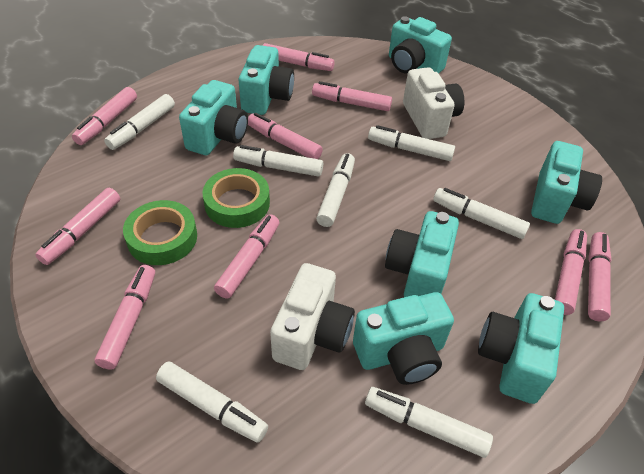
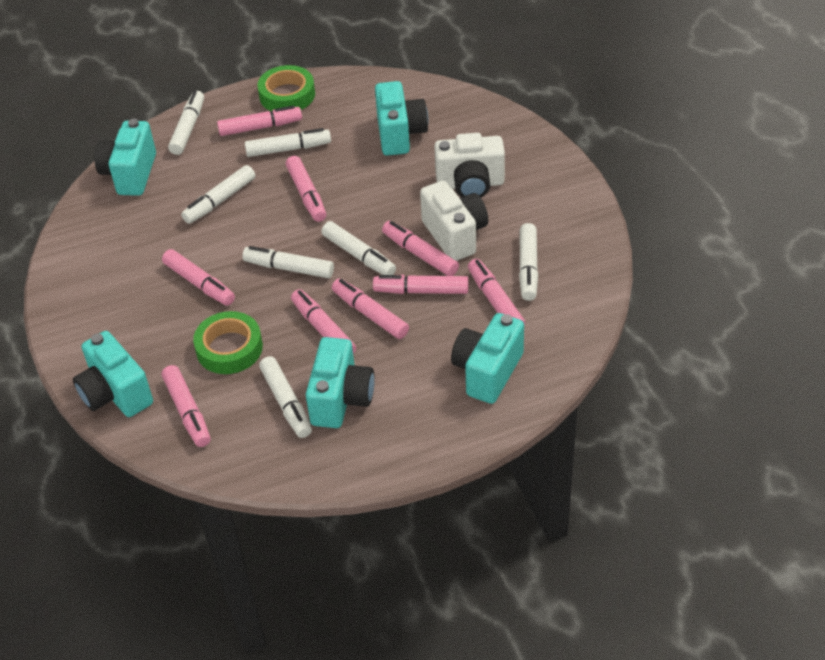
turquoise camera: [179,80,248,155] [239,45,294,115] [353,292,454,385] [385,211,459,297] [389,16,452,74] [478,293,564,404] [531,141,602,224] = 7 -> [73,331,153,417] [94,119,156,196] [306,337,375,428] [375,81,428,156] [451,313,524,404] = 5

